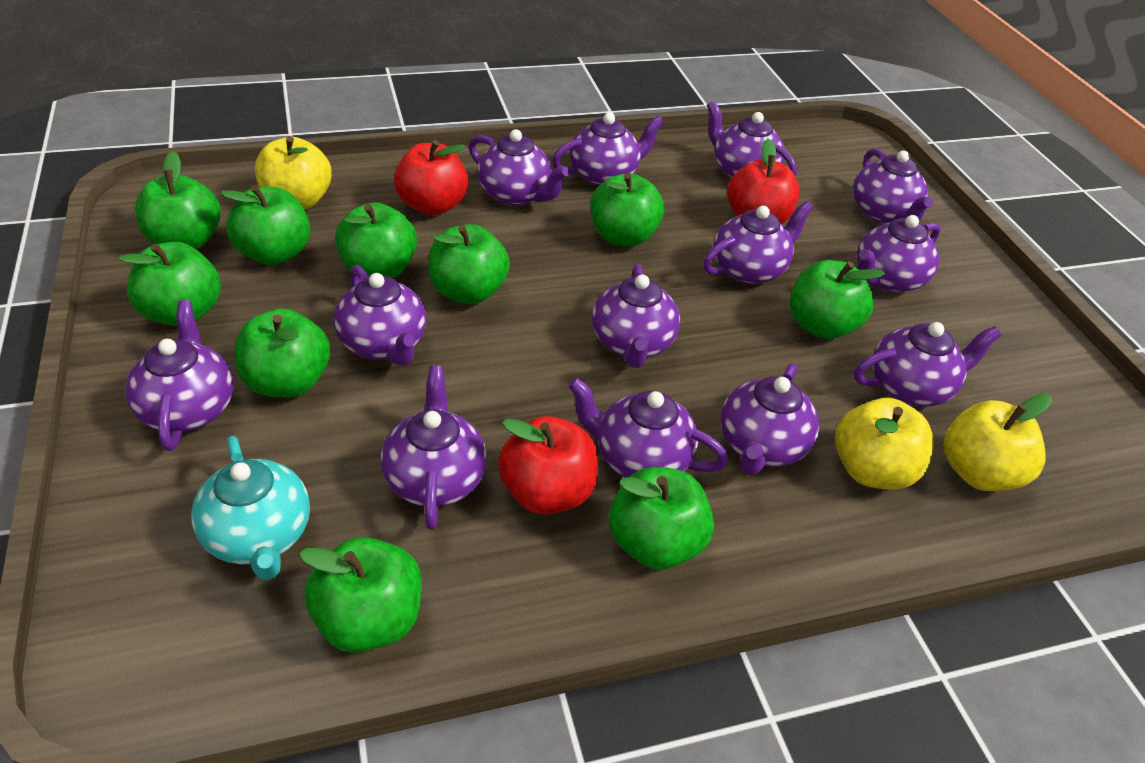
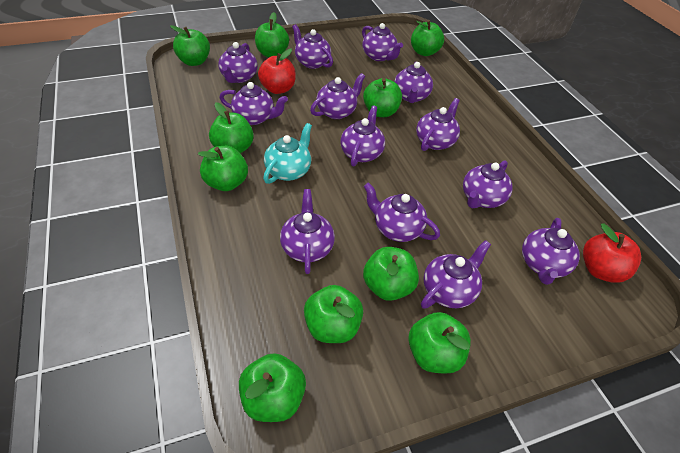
red apple: [394,140,468,216] [498,416,598,514] [727,139,799,224] = 3 -> [258,49,296,94] [583,224,641,283] = 2
yellow apple: [255,136,332,210] [835,398,933,490] [944,393,1052,491] = 3 -> none = 0

